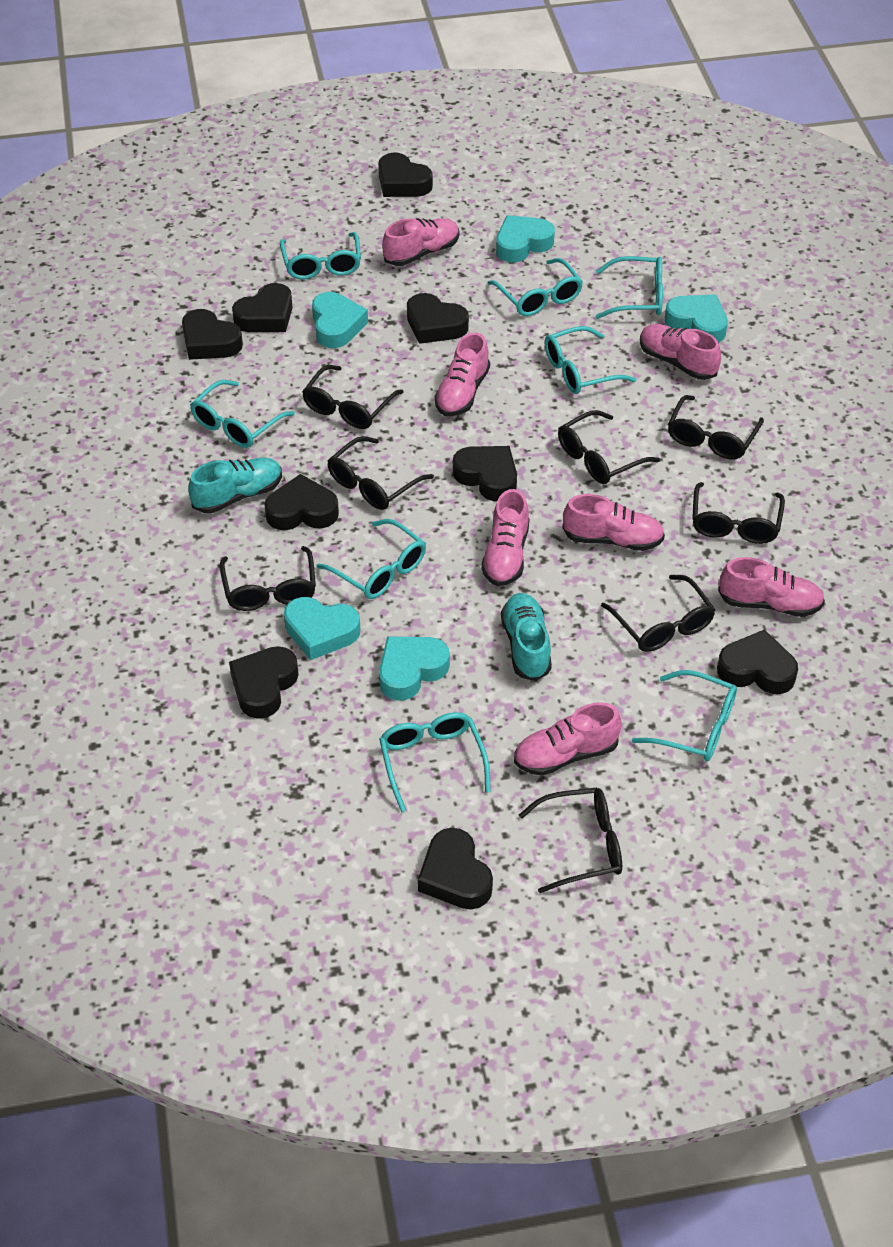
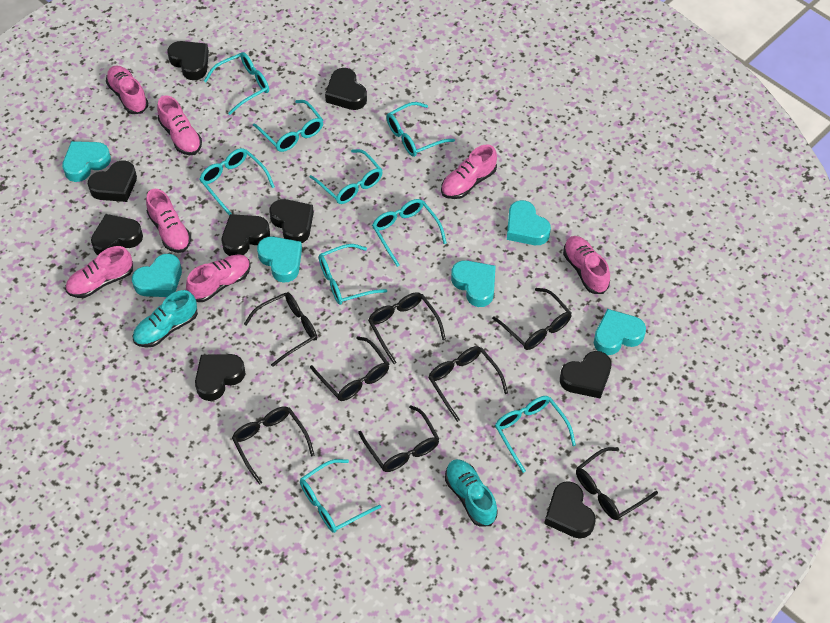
turquoise glasses: [190,380,295,448] [280,232,361,279] [316,519,426,599] [379,712,491,812] [487,258,583,316] [545,326,637,394] [596,256,663,319] [632,670,737,762] = 8 -> [199,148,275,216] [204,52,269,115] [253,100,323,152] [300,459,381,533] [310,149,382,204] [319,244,387,305] [372,199,447,267] [386,102,455,157] [495,396,576,473] = 9
turquoise heart: [284,597,360,660] [312,292,368,348] [379,636,450,701] [496,215,555,263] [665,295,728,343] = 5 -> [62,141,111,182] [132,254,182,297] [257,237,302,282] [451,260,496,307] [507,200,551,245] [594,309,646,355] = 6

